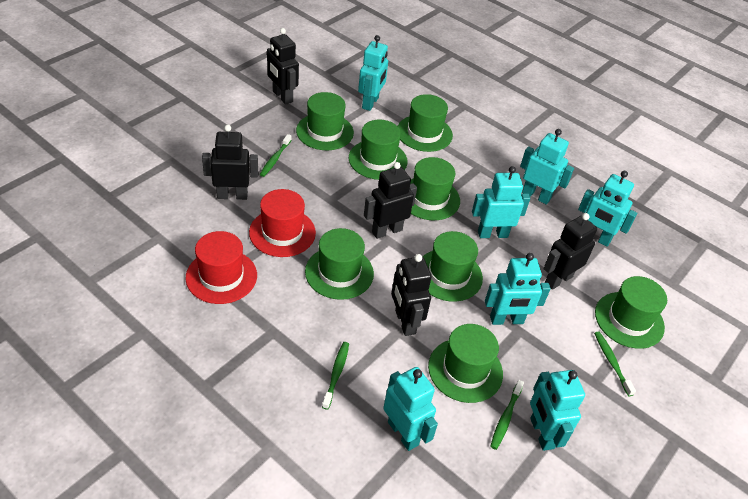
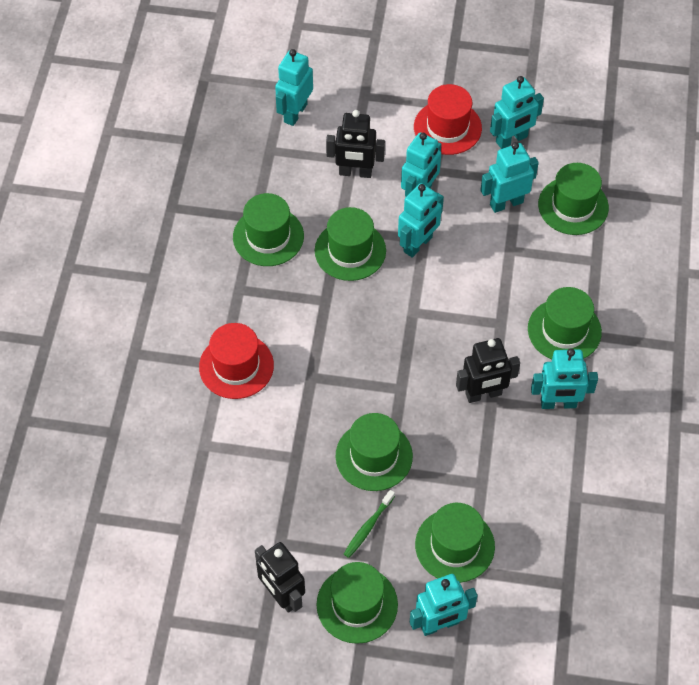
black robot: [202,125,258,200] [267,28,299,105] [364,162,417,239] [391,254,431,336] [544,213,597,290] = 5 -> [255,542,305,613] [326,110,385,178] [456,338,520,403] = 3
green hat: [296,92,354,150] [305,228,374,300] [349,119,407,180] [398,94,453,152] [410,157,460,220] [423,231,483,302] [428,324,503,403] [595,276,667,349] = 8 -> [233,193,304,266] [315,207,386,281] [316,562,398,644] [335,413,413,491] [415,503,495,583] [528,287,602,359] [538,163,609,235] = 7
green toothbrush: [260,134,292,177] [322,342,349,410] [490,380,524,450] [594,332,636,396] = 4 -> [344,490,395,558] = 1

